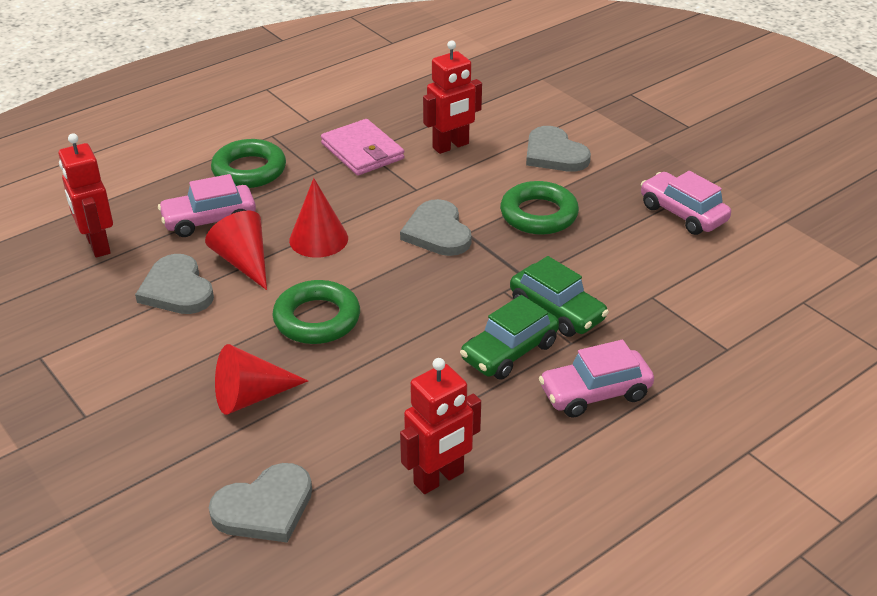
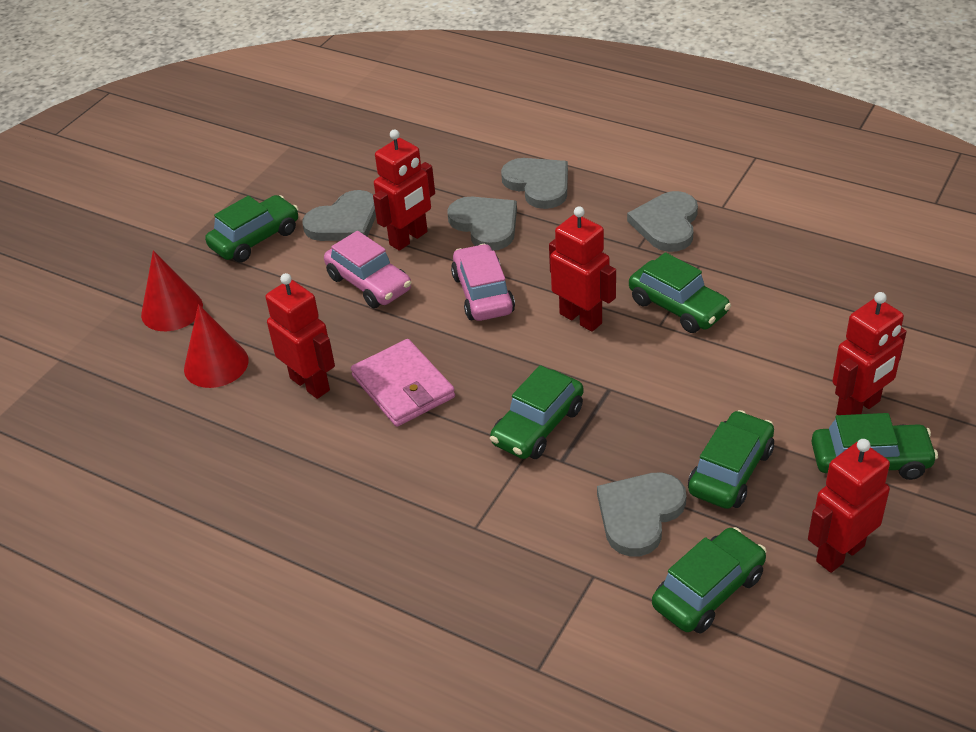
green car: [460,295,559,380] [510,256,609,337] = 2 -> [205,195,299,262] [490,365,583,459] [629,252,731,333] [652,527,767,634] [688,410,774,509] [811,413,938,480] = 6
green ring: [211,139,286,188] [272,280,360,344] [500,181,579,235] = 3 -> none = 0
grey heart: [135,254,214,314] [209,463,312,543] [400,199,472,256] [526,126,591,172] = 4 -> [302,190,376,241] [448,197,517,251] [501,158,568,209] [597,472,686,557] [627,191,698,252] = 5
pink car: [158,174,256,237] [539,340,654,418] [641,171,731,235] = 3 -> [324,231,411,308] [451,244,515,321] = 2
red cone: [205,211,267,290] [215,344,308,415] [289,178,348,258] = 3 -> [141,250,203,331] [184,304,249,388] = 2
red robot: [58,133,113,258] [400,358,481,494] [423,40,482,154] = 3 -> [266,273,335,399] [373,129,435,251] [549,206,616,332] [808,439,890,573] [833,292,907,415] = 5

